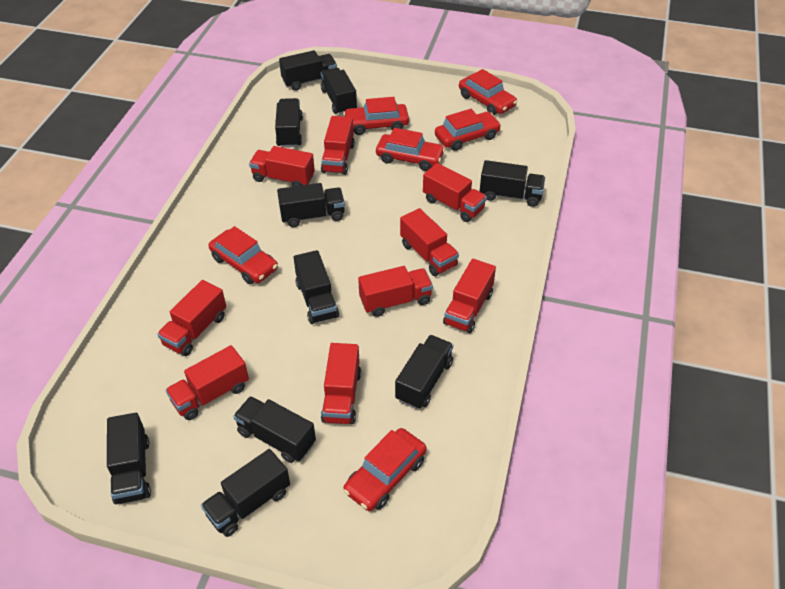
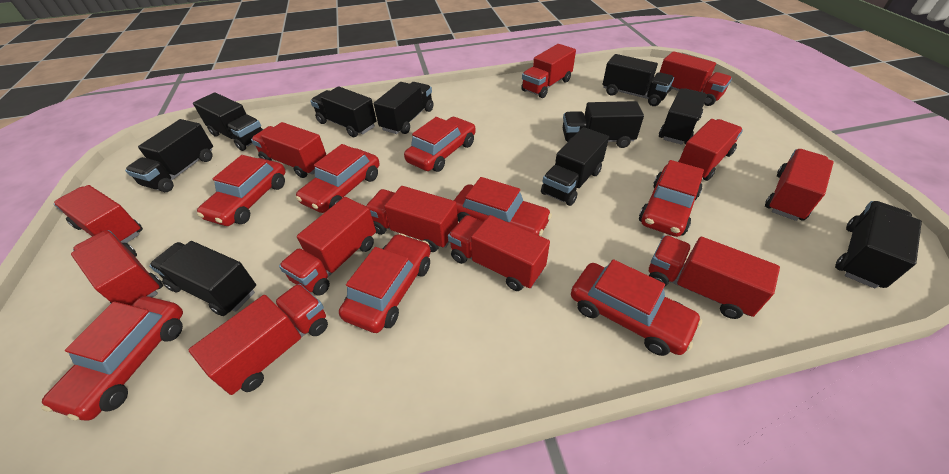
red car: [209,226,278,284] [343,97,409,135] [343,428,427,511] [376,128,445,171] [435,109,501,151] [459,69,517,115] = 6 -> [41,296,183,420] [197,155,285,226] [296,144,379,213] [339,234,431,333] [404,117,476,172] [454,177,552,236] [571,259,702,356] [639,160,704,237] = 8
red truck: [157,280,226,356] [166,345,249,420] [249,146,315,187] [321,116,355,175] [321,343,361,424] [358,266,433,317] [400,208,459,276] [423,163,487,222] [443,259,496,333] = 9 -> [54,185,143,243] [71,230,163,305] [189,284,328,395] [251,122,326,178] [279,197,376,296] [366,186,458,252] [448,215,550,291] [521,44,576,98] [649,235,780,319] [660,51,732,106] [678,119,743,181] [765,149,834,221] = 12

